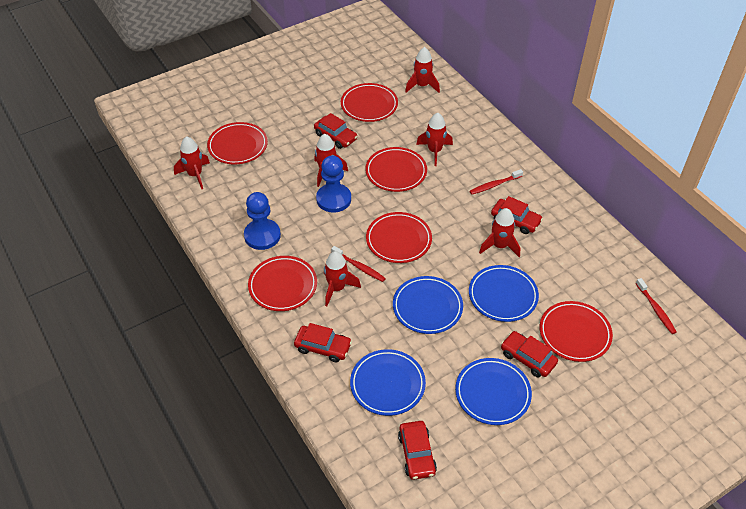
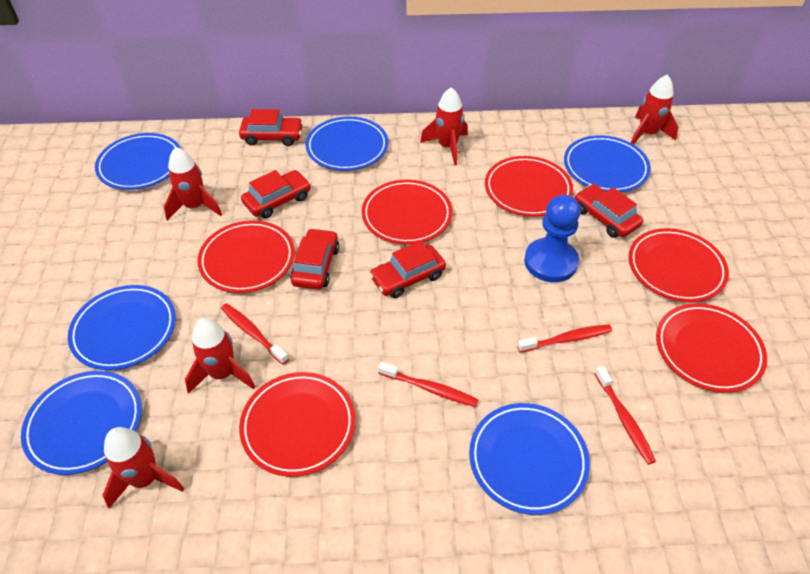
blue pawn: [244,192,281,250] [316,155,351,213] = 2 -> [524,195,580,282] = 1
blue plate: [350,349,426,416] [393,276,463,334] [455,358,532,425] [469,265,539,322] = 4 -> [21,371,142,475] [68,285,176,370] [95,133,181,190] [306,117,388,171] [469,403,590,515] [564,135,651,192] = 6
red rocket: [174,136,210,189] [314,134,348,187] [324,251,361,306] [405,47,440,93] [416,113,453,166] [479,208,520,257] = 6 -> [102,427,184,509] [164,147,222,221] [185,318,255,394] [420,87,468,165] [631,74,678,144] = 5
red toothbrush: [331,246,386,282] [470,169,523,195] [636,278,677,334] = 3 -> [221,303,289,365] [378,362,478,407] [517,324,612,352] [594,366,656,465] = 4

